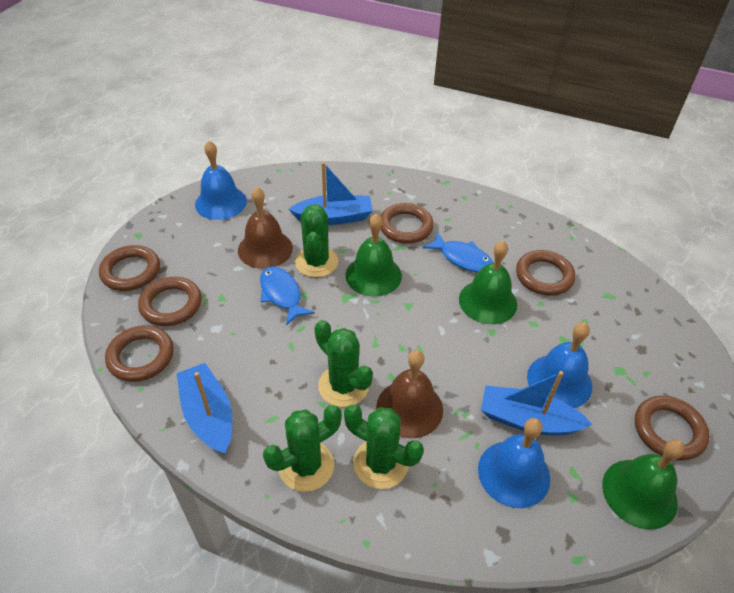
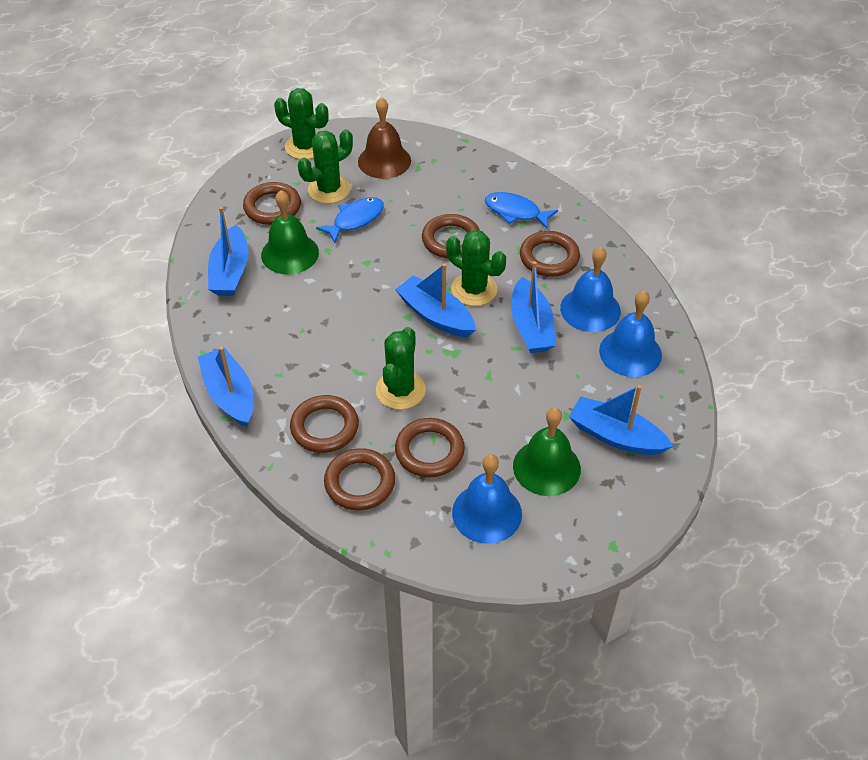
blue boat: [176,363,232,454] [289,162,373,225] [481,371,593,435] = 3 -> [198,347,254,427] [208,207,249,296] [395,263,476,337] [511,261,556,353] [569,385,673,455] = 5
brown bell: [238,187,293,269] [376,350,443,438] = 2 -> [358,97,411,179] = 1
green bell: [345,214,402,297] [459,241,517,324] [602,439,685,530] = 3 -> [261,190,319,274] [513,407,581,496] = 2

